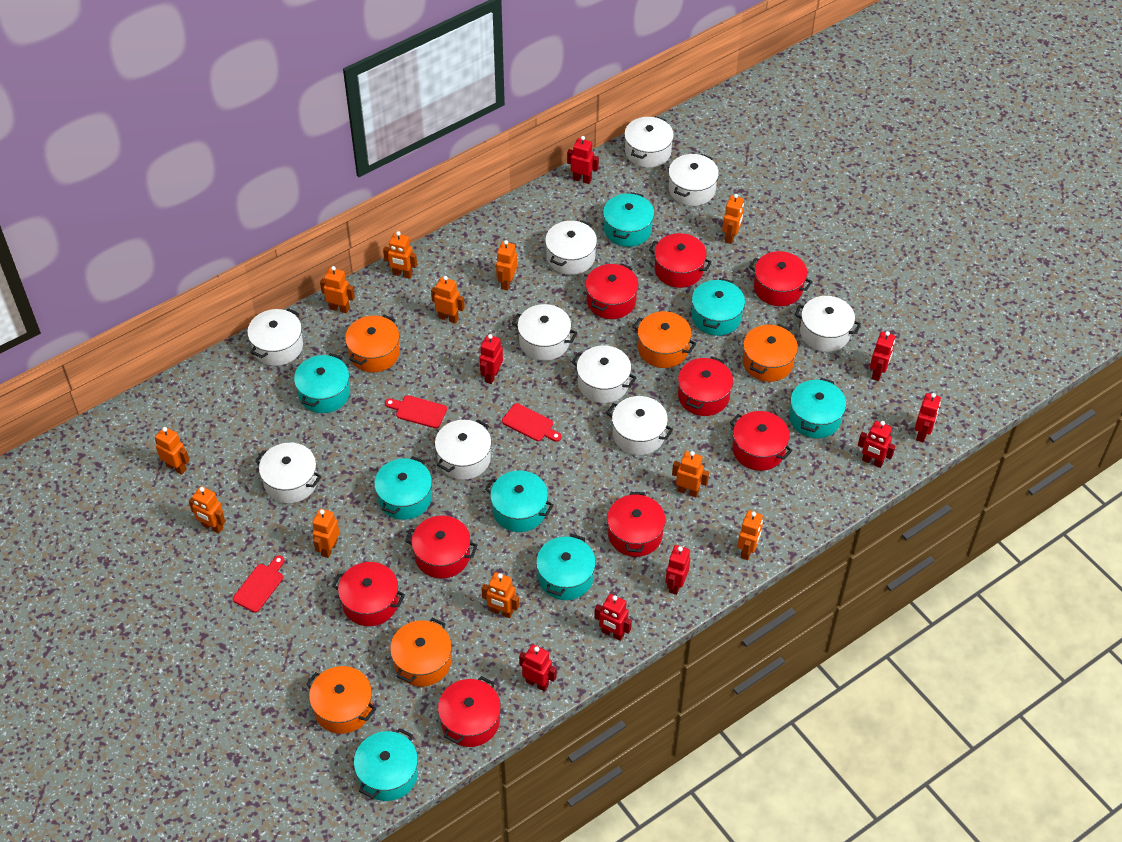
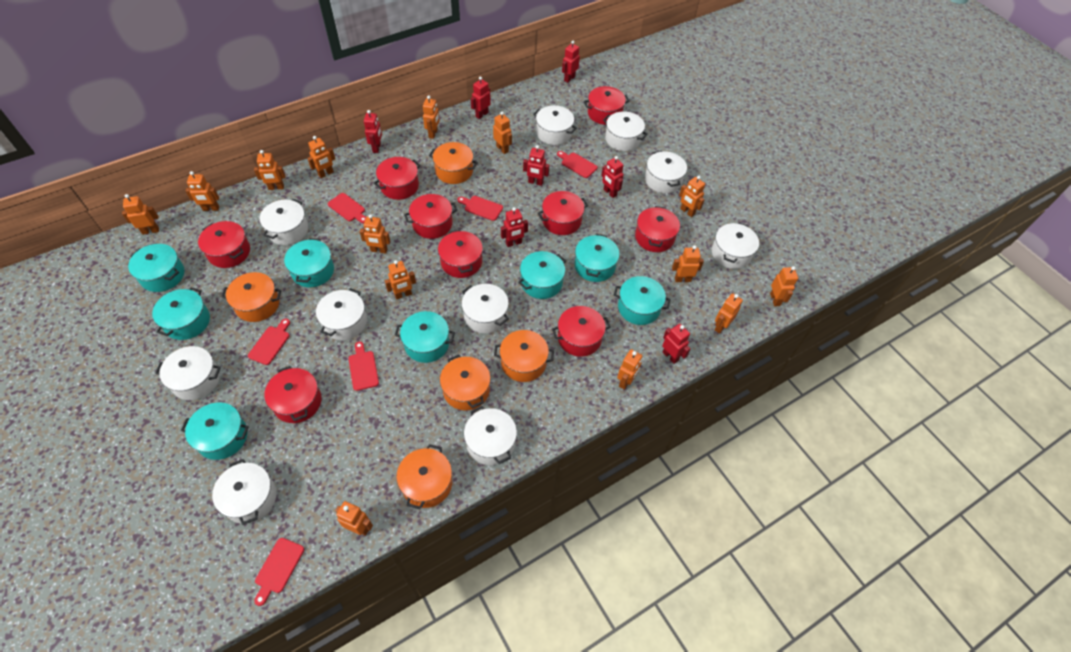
orange robot: [155,427,190,475] [189,486,225,533] [312,508,340,558] [320,266,355,313] [383,231,417,279] [431,276,465,323] [481,572,519,618] [496,240,517,290] [672,451,709,497] [722,194,744,244] [737,511,763,560] = 11 -> [122,194,159,235] [185,171,219,211] [254,150,286,190] [307,136,335,178] [335,501,373,536] [360,214,390,254] [385,260,416,299] [423,96,440,139] [493,112,512,154] [617,349,642,390] [672,245,704,282] [679,176,705,217] [715,293,743,334] [770,266,798,306] = 14
red cutting board: [233,555,284,613] [385,395,447,428] [502,403,562,442] = 3 -> [248,319,290,365] [254,538,304,606] [328,193,366,224] [348,342,379,391] [457,196,503,221] [557,151,598,178] = 6
red robot: [479,334,503,384] [519,644,556,691] [567,136,599,184] [594,594,632,641] [666,545,690,595] [858,421,896,468] [870,331,895,381] [915,393,941,443] = 8 -> [364,110,382,153] [471,76,491,119] [501,207,528,247] [523,145,549,186] [562,41,580,83] [601,156,624,198] [662,324,691,364] = 7

